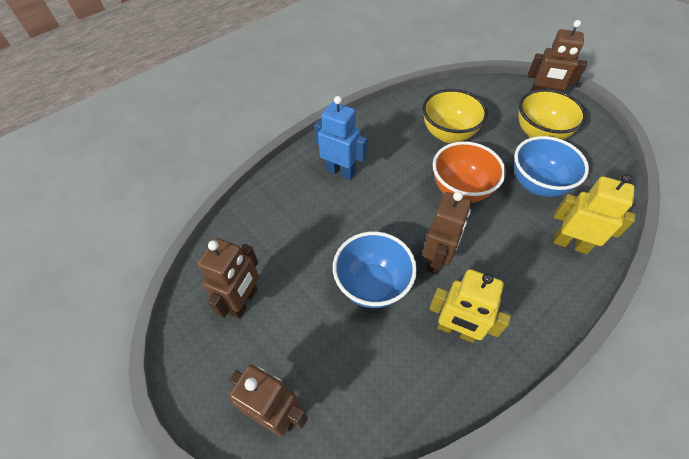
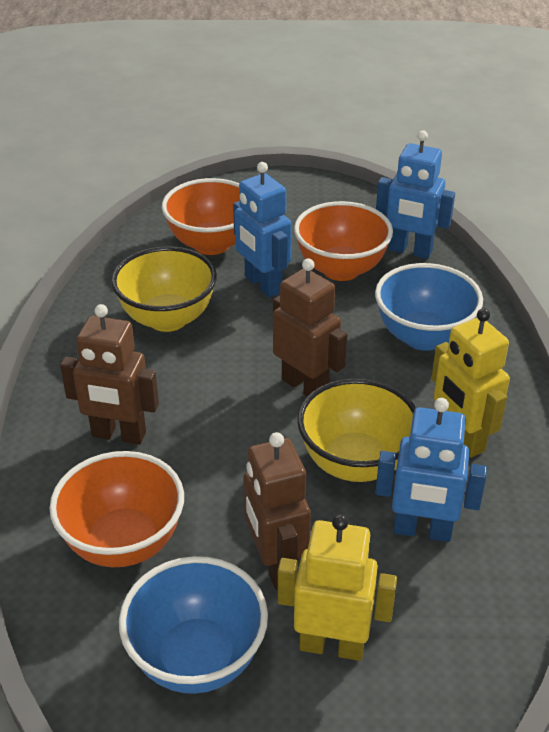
blue robot: [314,96,367,180] = 1 -> [233,162,292,297] [376,130,455,259] [376,398,487,542] = 3
brown robot: [197,238,259,319] [229,365,308,436] [422,191,472,275] [528,20,587,91] = 4 -> [60,304,159,445] [243,432,311,590] [273,258,348,396] = 3
orange bowl: [433,141,506,203] = 1 -> [49,451,184,567] [162,178,239,255] [294,201,393,281] = 3

